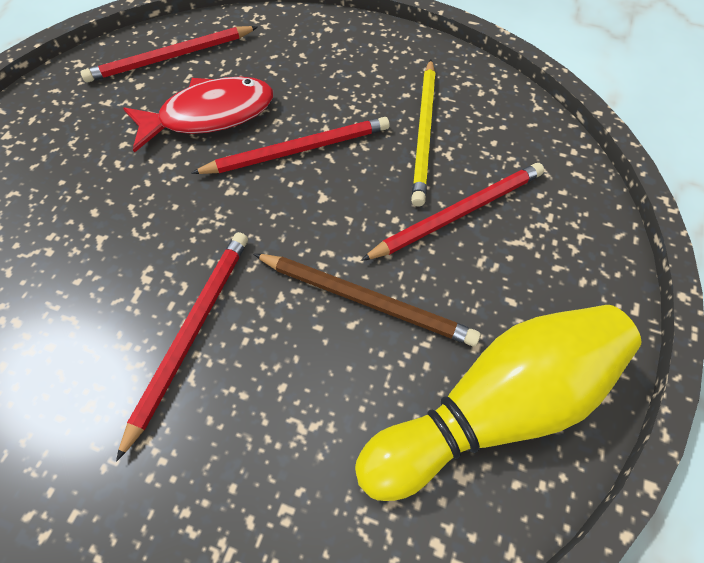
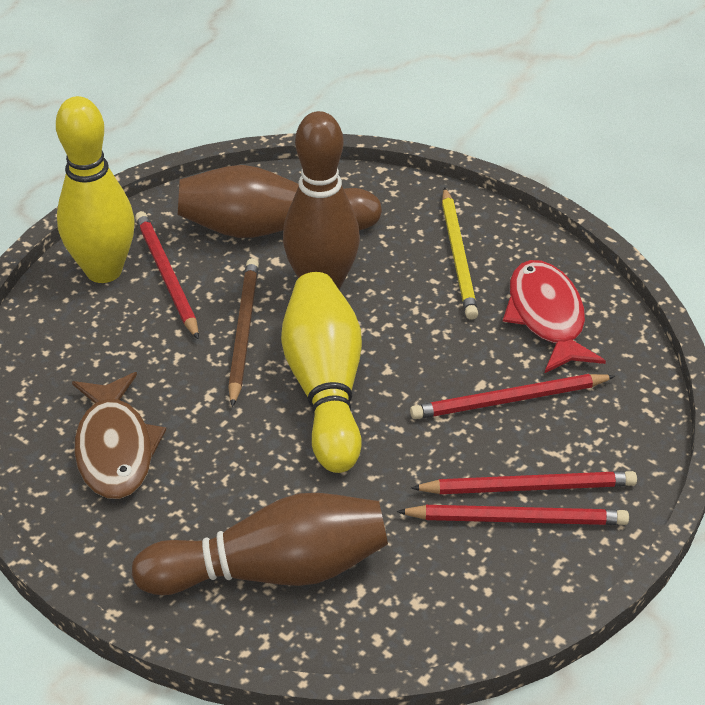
brown bowling pin: none = 0 -> [132,493,388,595] [178,165,382,238] [283,111,360,290] = 3
brown fish: none = 0 -> [72,372,166,499] = 1
yellow bowling pin: [355,305,641,501] = 1 -> [56,96,134,283] [281,272,362,473] = 2

